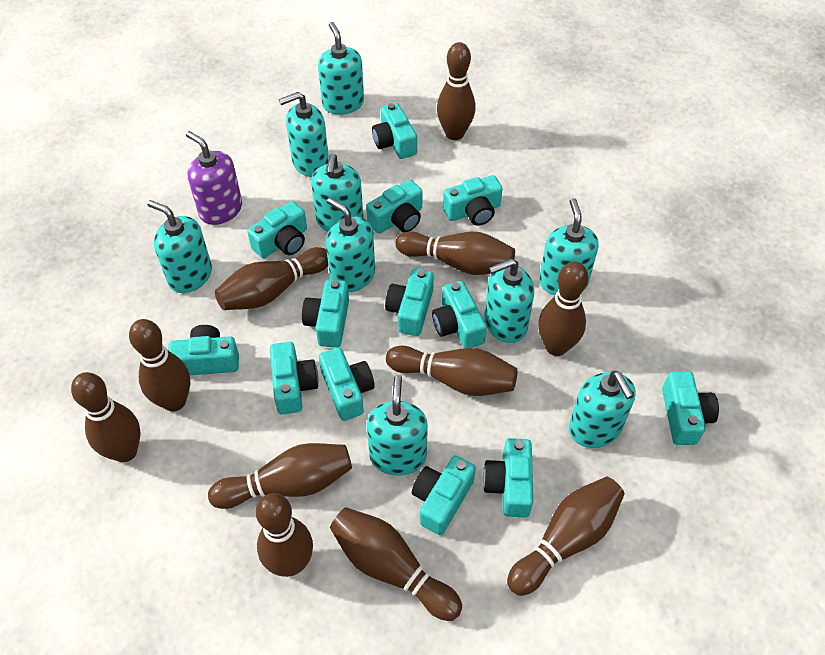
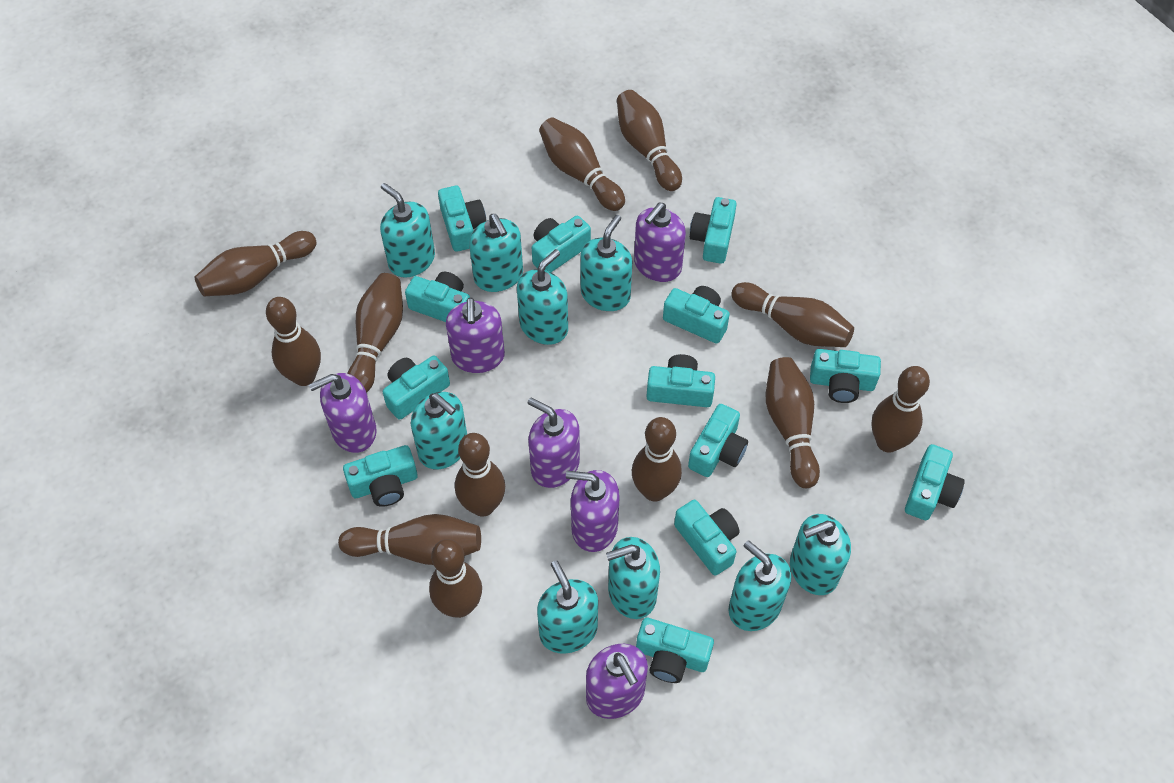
brown bowling pin: [71,372,141,462] [129,319,190,411] [208,443,352,509] [215,247,328,310] [256,493,313,577] [330,507,462,621] [386,346,517,396] [395,231,515,275] [437,42,476,140] [507,477,625,596] [538,261,588,356] = 11 -> [194,231,317,297] [266,297,321,386] [338,514,481,565] [347,273,403,393] [429,539,482,618] [455,433,505,517] [539,117,625,211] [617,90,682,191] [632,417,682,502] [731,282,854,347] [766,357,820,488] [871,366,930,453] = 12
purple soap dispenser: [186,131,242,225] = 1 -> [309,373,377,453] [446,297,505,373] [528,398,580,488] [566,470,620,552] [586,644,648,719] [634,203,686,282] = 6

